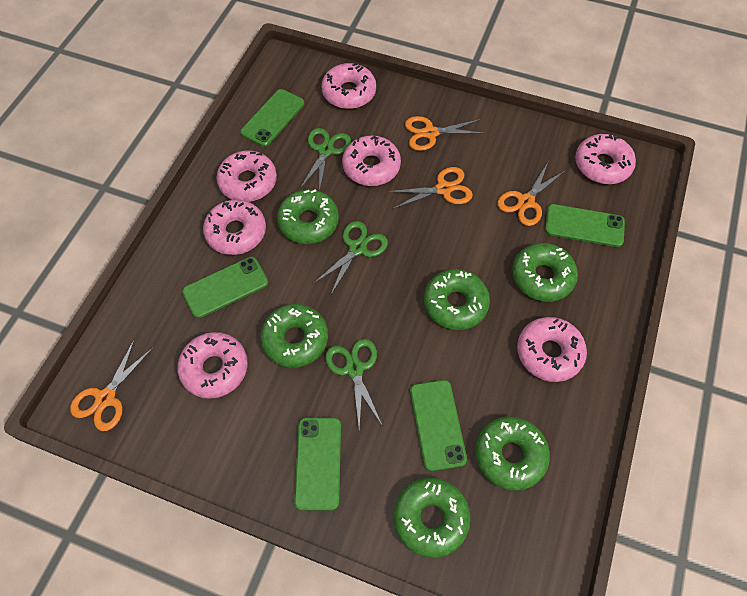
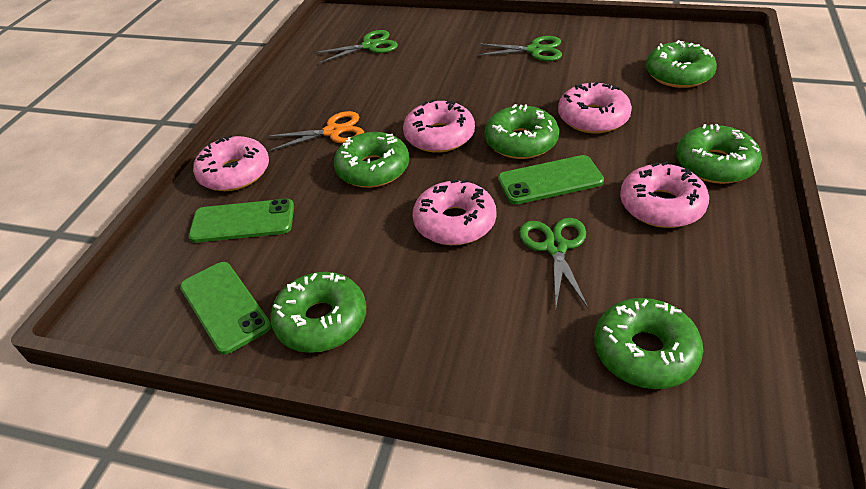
green phone: [182,257,268,318] [240,89,304,147] [294,417,341,510] [410,380,467,471] [545,204,625,247] = 5 -> [180,262,271,355] [189,199,294,243] [498,155,604,205] = 3
orange scissors: [70,339,153,431] [387,167,473,209] [405,116,485,151] [497,163,566,226] = 4 -> [267,111,364,151] = 1
pink donut: [177,332,248,399] [203,200,266,255] [216,151,277,202] [322,63,376,109] [342,135,401,186] [517,317,587,382] [575,134,636,184] = 7 -> [193,135,269,191] [403,99,475,153] [413,179,497,245] [558,82,632,134] [620,161,709,228] = 5

